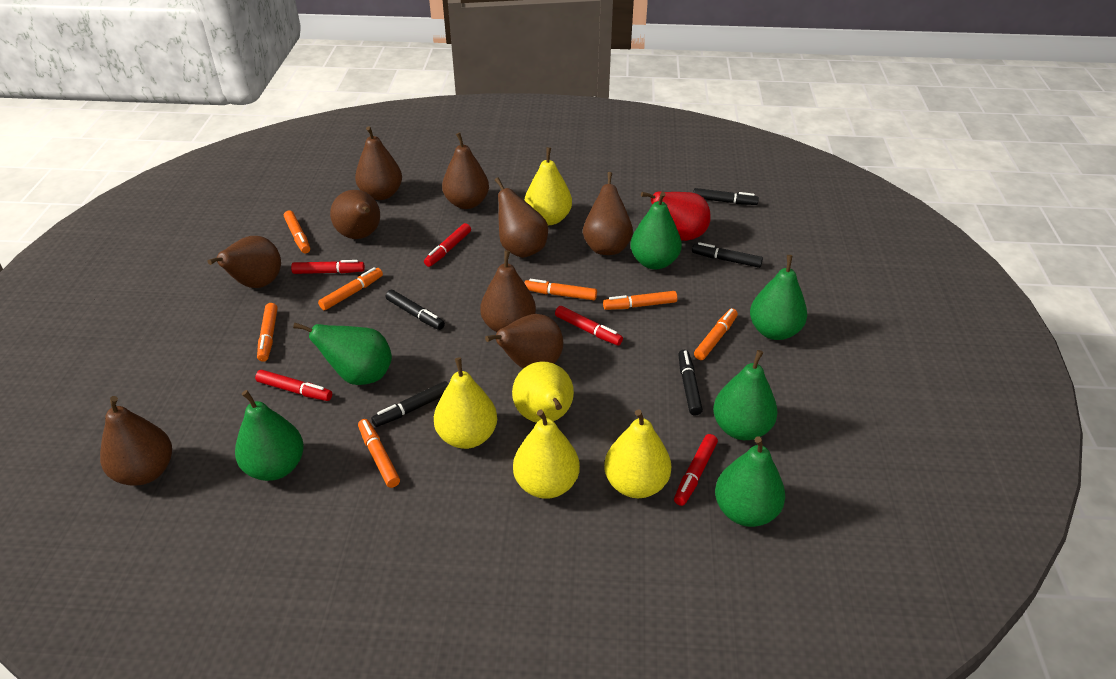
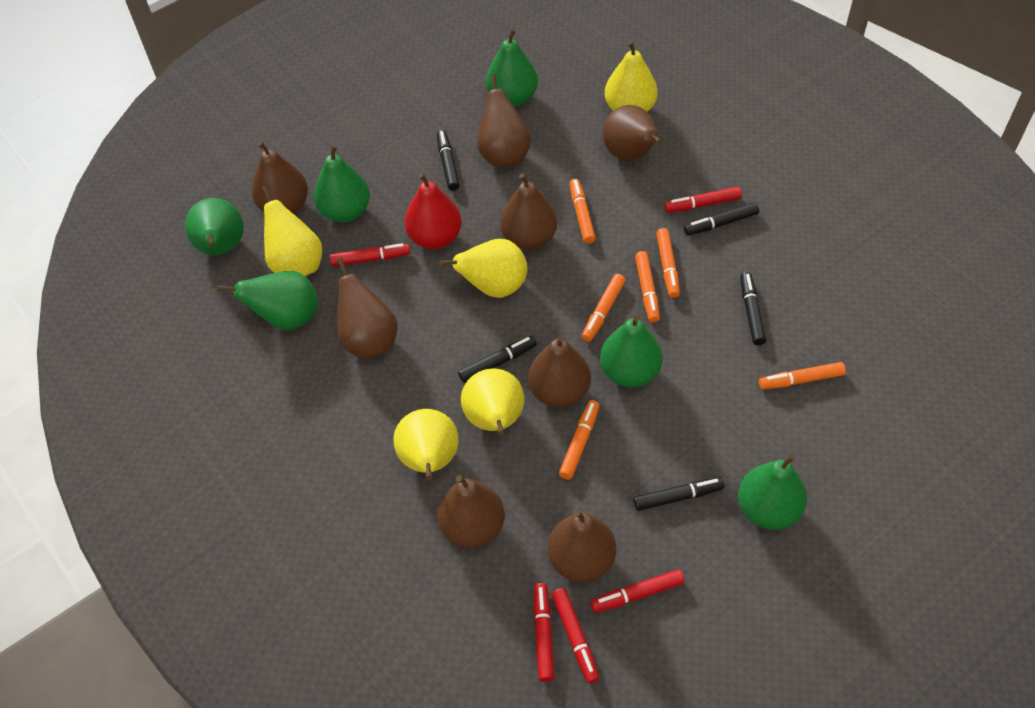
brown pear: [100,396,172,486] [208,236,281,288] [330,190,380,239] [355,126,402,200] [442,133,489,209] [480,250,536,332] [485,314,563,369] [495,178,548,258] [583,172,633,255] = 9 -> [251,141,308,214] [337,258,398,359] [437,475,505,548] [477,73,531,167] [500,173,557,250] [528,336,591,408] [548,510,616,582] [603,105,662,160] = 8
orange marker: [257,303,278,362] [284,210,310,254] [318,267,383,310] [358,419,400,488] [524,279,597,300] [603,291,677,310] [694,309,738,360] = 7 -> [559,400,600,480] [569,179,596,244] [582,274,625,342] [635,251,660,322] [656,228,680,298] [759,362,846,390] = 6

